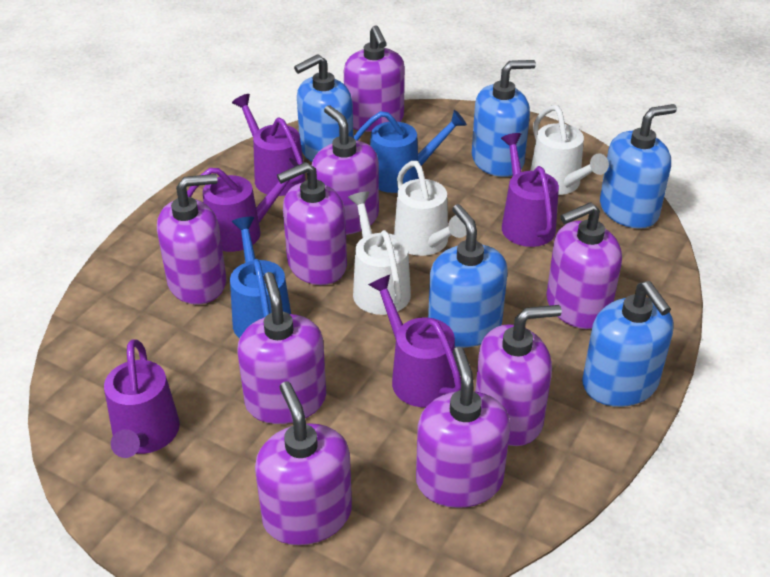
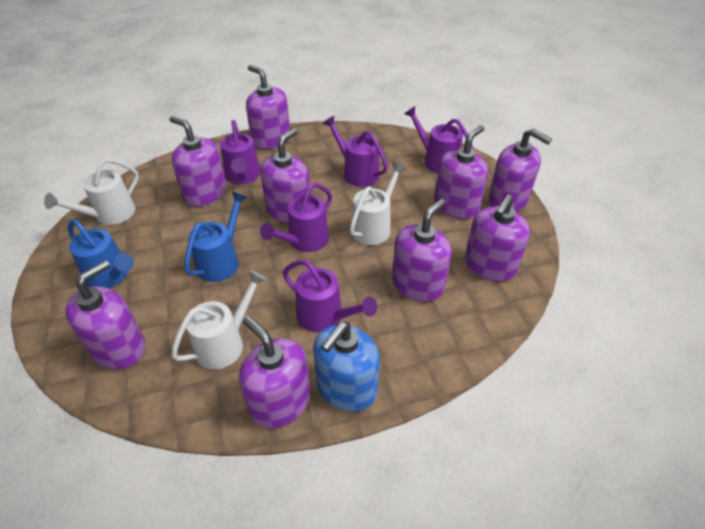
blue soap dispenser: [294,54,353,162] [428,204,508,348] [472,60,536,177] [582,281,674,407] [600,104,677,229] = 5 -> [313,322,380,412] = 1

